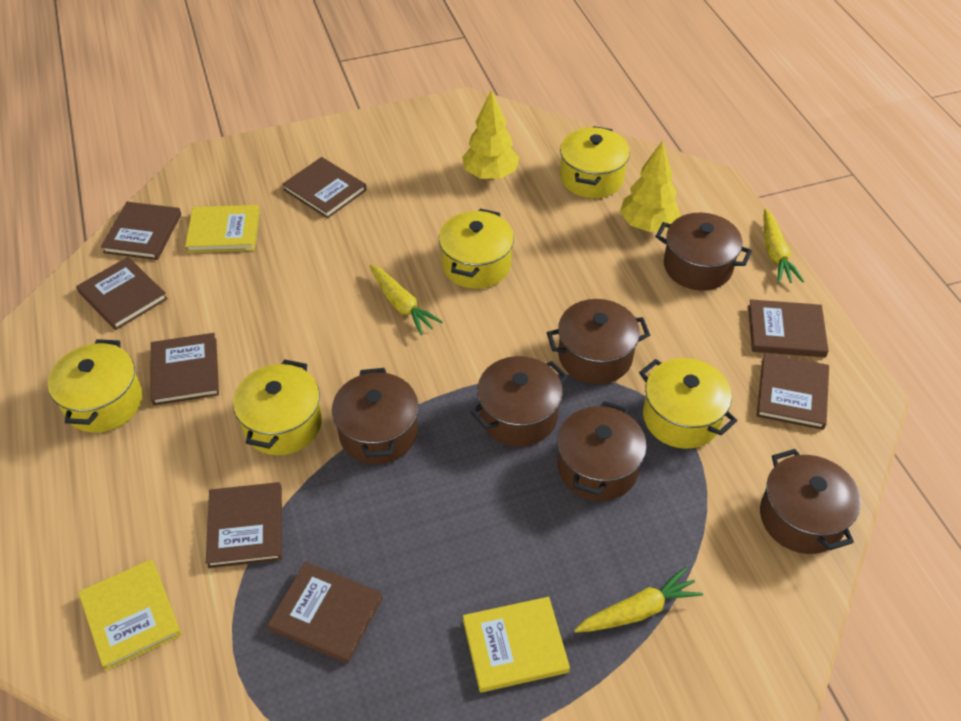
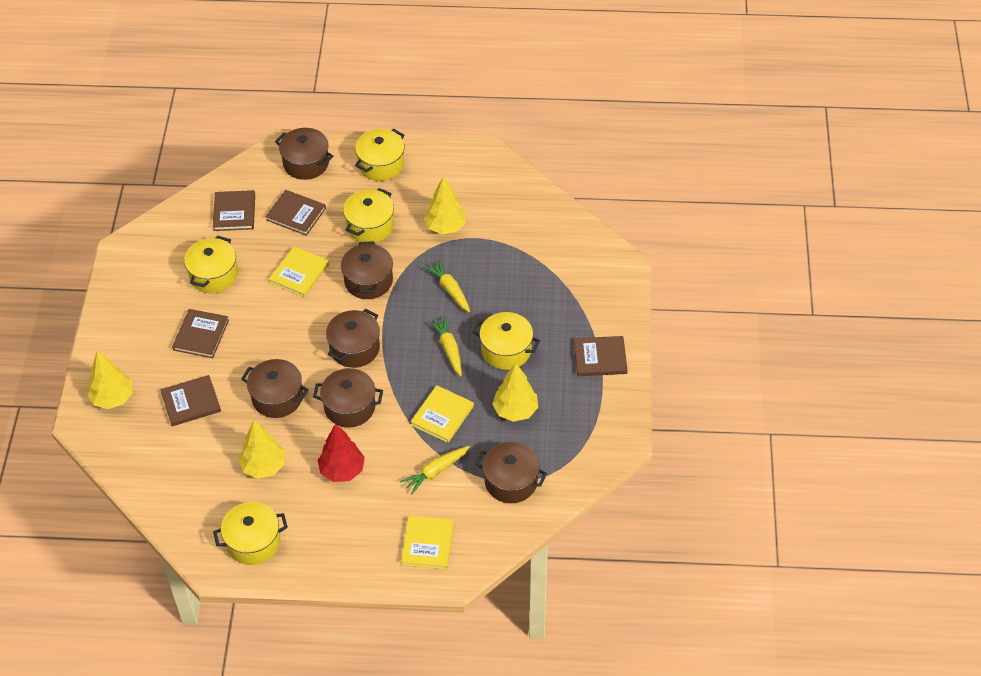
brown book: [76,257,168,330] [101,202,181,260] [150,333,219,406] [206,482,282,568] [268,561,383,664] [282,157,367,219] [748,299,829,357] [757,353,829,430] = 8 -> [160,375,221,426] [172,309,229,358] [213,190,255,231] [266,190,326,236] [574,336,628,376] = 5
red tree: none = 0 -> [317,424,365,482] = 1
yellow tree: [462,90,519,180] [620,140,681,232] = 2 -> [87,350,133,409] [238,420,285,479] [424,176,466,234] [492,363,538,422] = 4

